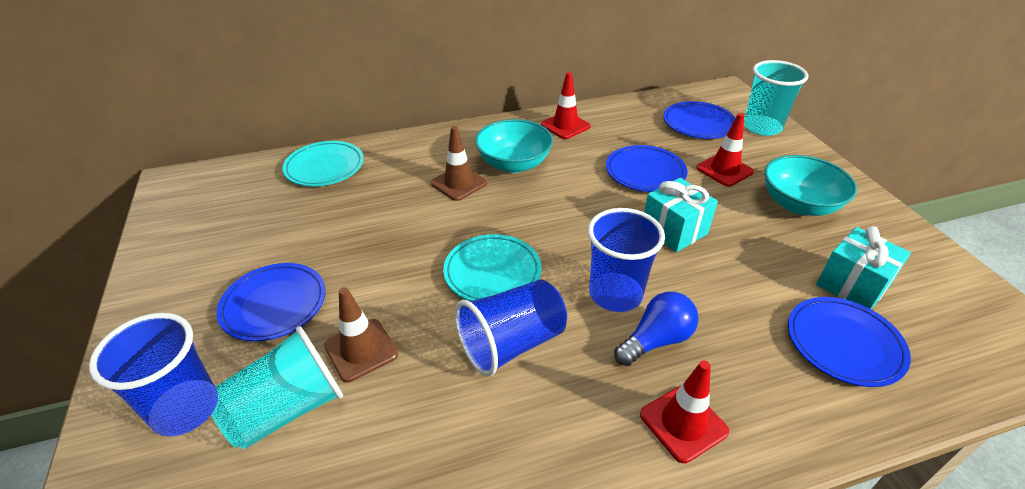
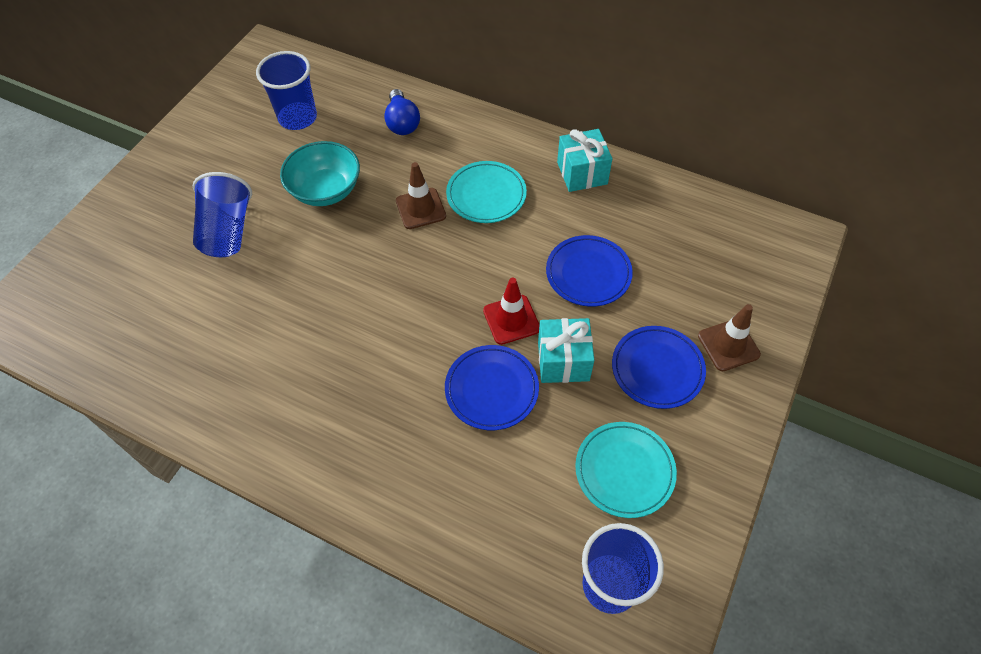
blue plate: [217,263,326,341] [606,145,688,192] [663,101,735,139] [788,297,911,387] = 4 -> [445,345,539,430] [546,235,633,307] [612,326,706,409] = 3
red traffic cone: [541,72,591,139] [640,361,729,463] [697,113,754,187] = 3 -> [483,278,540,345] = 1
turquoise bowl: [475,119,553,173] [764,155,857,216] = 2 -> [280,141,360,206] = 1
turquoise cup: [206,326,343,449] [744,60,809,136] = 2 -> none = 0

